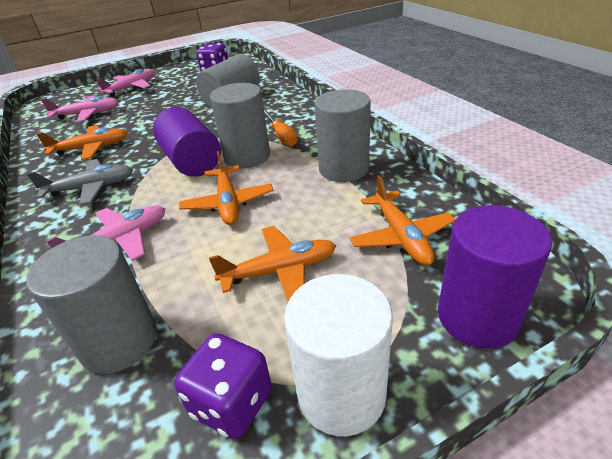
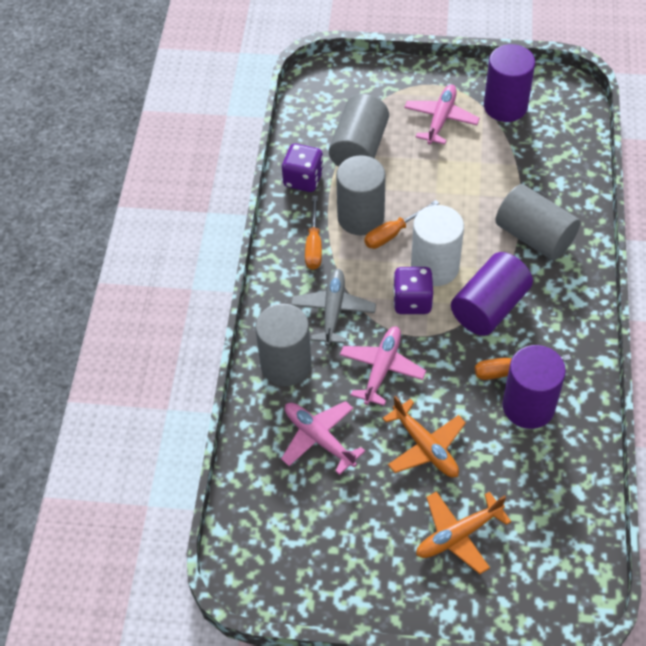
orange plane: [36,125,128,160] [179,151,273,225] [209,226,336,302] [350,175,455,266] = 4 -> [382,396,466,477] [416,491,511,574] = 2
orange screwdriver: [264,110,298,147] = 1 -> [305,196,322,270] [364,200,439,249] [475,354,571,380] = 3
purple cylinder: [153,107,221,177] [438,205,552,349] = 2 -> [451,252,533,336] [484,44,535,122] [502,345,566,429] = 3

